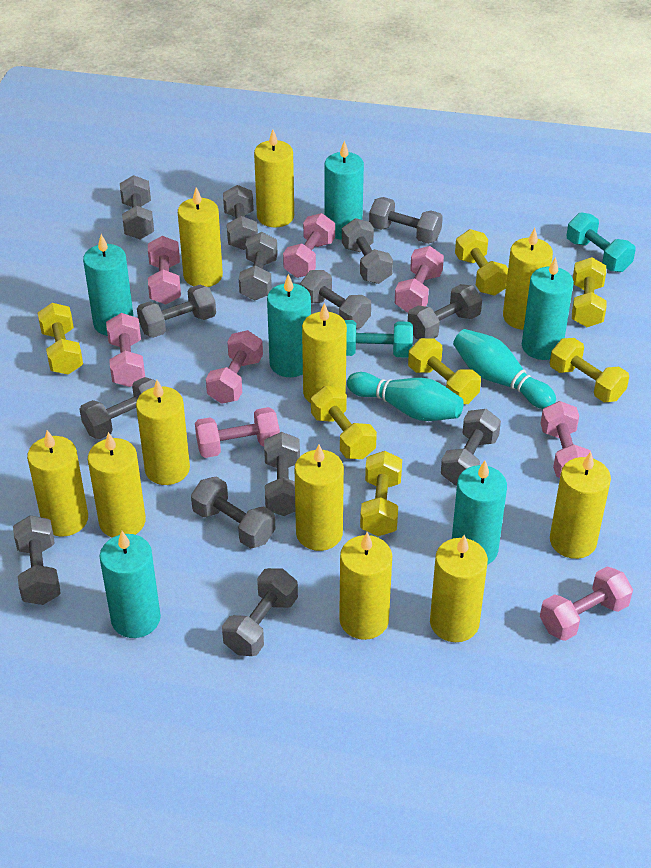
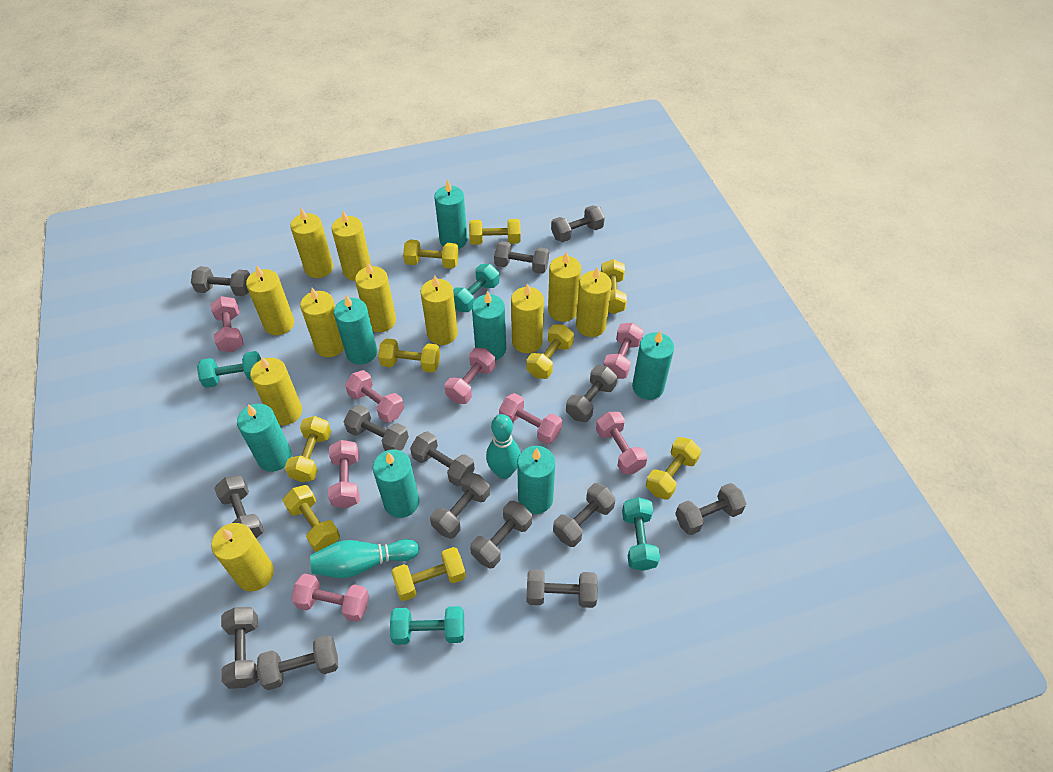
turquoise candle: [83,234,134,336] [100,531,161,638] [267,274,311,377] [325,140,364,240] [452,461,507,565] [522,257,574,360] = 6 -> [237,404,292,472] [334,295,377,365] [373,450,419,518] [434,179,468,249] [472,291,506,360] [517,446,555,514] [632,331,674,400] = 7
turquoise dumbbell: [344,320,413,358] [567,212,636,272] = 2 -> [197,351,261,388] [390,606,464,645] [453,264,499,312] [622,497,660,571] = 4
yellow dumbbell: [38,303,83,375] [311,386,377,459] [360,451,402,536] [408,338,481,404] [455,229,508,296] [550,338,629,402] [572,257,606,327] = 7 -> [282,485,340,552] [285,416,331,482] [378,338,440,373] [391,547,466,601] [403,239,459,269] [469,219,521,245] [527,324,574,379] [601,259,627,314] [646,437,701,500] = 9

